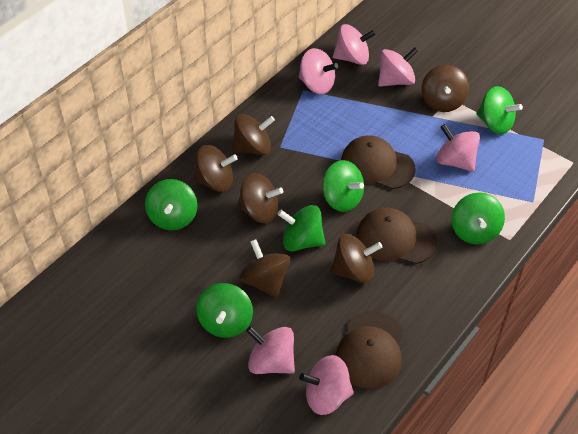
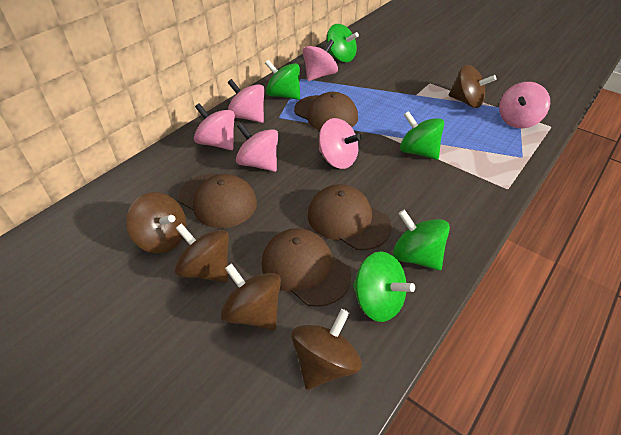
brown cap: [336,311,403,389] [341,135,416,189] [356,208,437,264] = 3 -> [179,173,257,228] [262,228,351,307] [294,92,358,130] [308,184,392,250] = 4
brown spinning top: [193,145,238,192] [232,114,275,155] [237,173,283,223] [239,239,290,298] [330,234,382,284] [421,65,469,112] = 6 -> [126,192,186,253] [175,223,229,282] [221,263,281,330] [291,309,362,390] [449,65,496,108] = 5
green spinning top: [145,179,197,230] [196,283,253,338] [277,205,325,251] [322,160,364,212] [451,193,505,244] [476,86,523,134] = 6 -> [265,60,300,100] [327,24,359,62] [353,251,415,322] [393,209,450,270] [400,111,444,160] = 5

